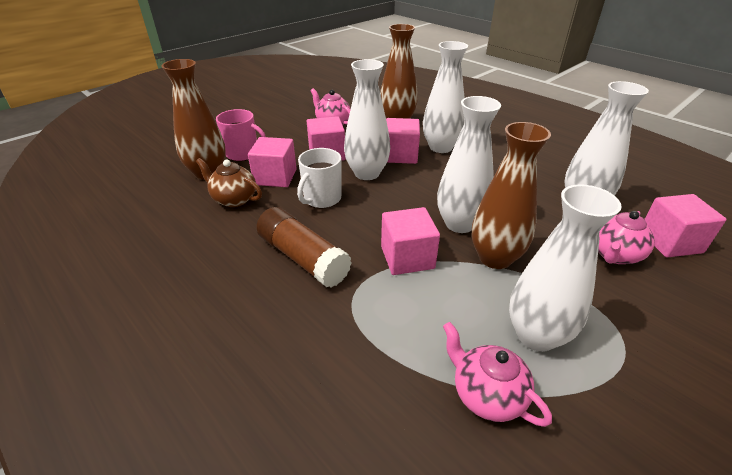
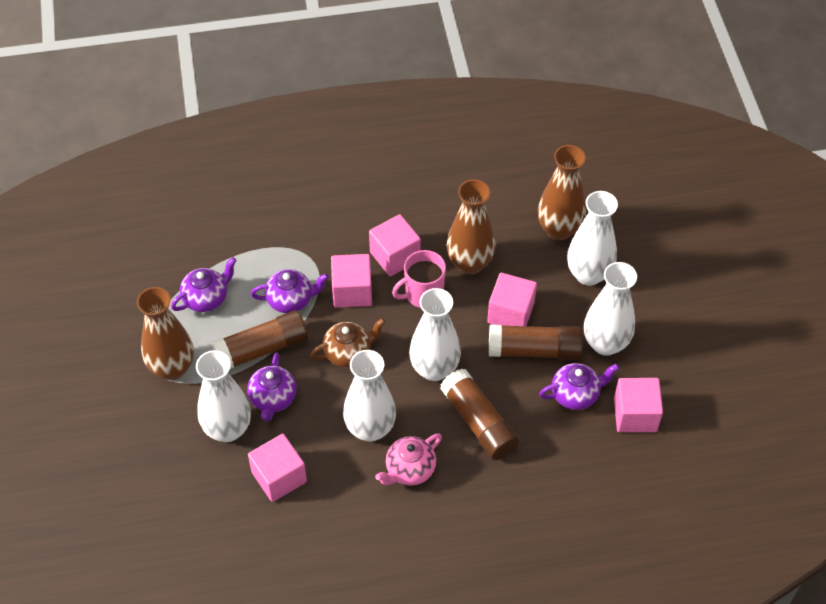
brown glue stick: [256,207,352,288] = 1 -> [211,310,308,369] [440,369,519,460] [489,324,583,360] = 3
pink teapot: [311,88,351,125] [443,322,552,427] [598,211,655,264] = 3 -> [375,433,442,486] = 1
purple teapot: none = 0 -> [171,257,237,312] [247,353,297,421] [250,269,329,313] [539,363,619,410] = 4
white mug: [297,148,341,208] = 1 -> none = 0

